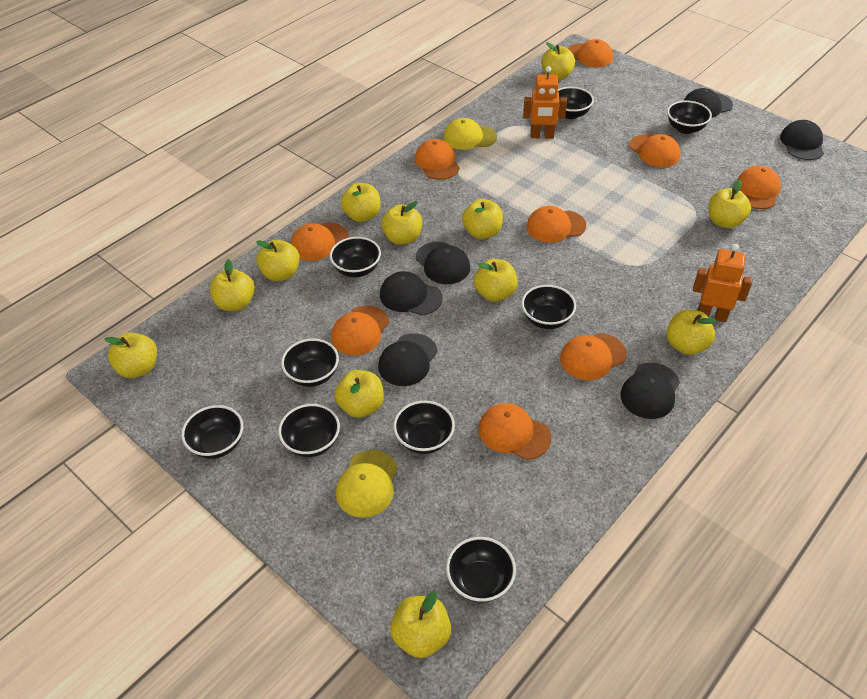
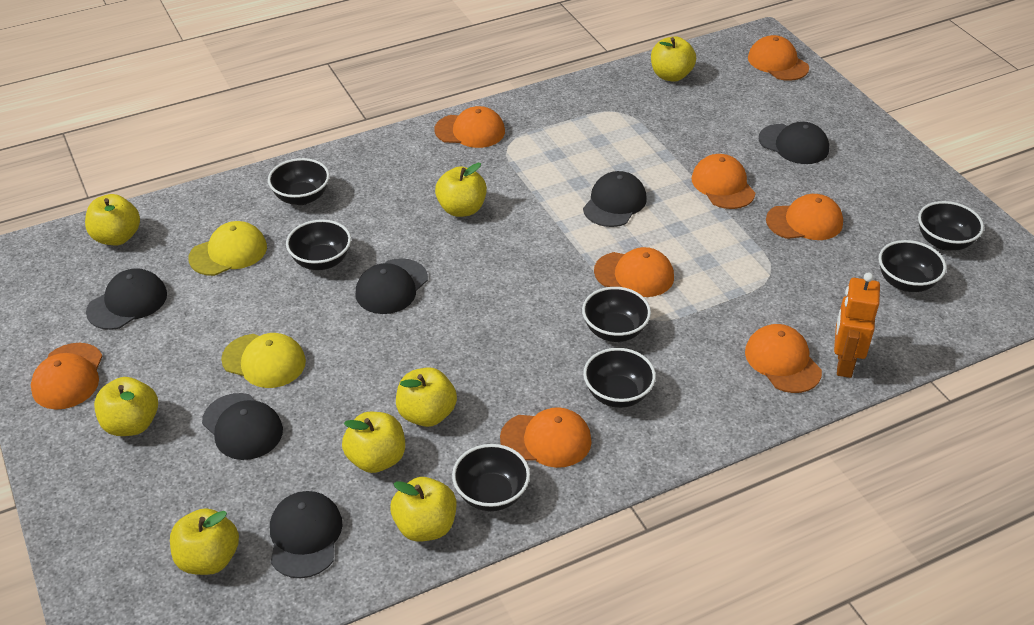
black bowl: [181,405,243,459] [278,404,340,457] [281,339,339,387] [330,237,381,277] [393,401,455,454] [446,537,516,603] [521,285,576,329] [558,87,594,119] [667,101,712,134] = 9 -> [268,158,330,205] [286,219,351,270] [452,444,530,511] [582,287,651,342] [583,348,656,408] [879,240,946,292] [918,201,984,251] = 7
orange cap: [290,223,349,261] [331,305,389,355] [415,139,460,180] [479,403,551,460] [526,206,586,243] [560,333,627,380] [568,39,613,67] [629,134,681,167] [737,166,781,209] = 9 -> [31,343,102,410] [434,106,505,148] [500,407,592,468] [594,247,674,297] [691,154,755,209] [745,324,822,393] [748,35,809,81] [766,194,843,240] = 8
orange robot: [523,66,567,139] [693,244,752,322] = 2 -> [834,272,880,378] = 1
yellow apple: [104,332,157,378] [210,259,255,311] [256,240,300,281] [334,370,384,418] [341,183,381,222] [381,201,422,245] [390,591,451,658] [462,199,503,239] [474,259,518,302] [541,42,575,80] [666,310,717,355] [709,180,751,228] = 12 -> [85,194,140,245] [94,377,158,436] [170,508,239,575] [342,412,405,473] [390,477,456,542] [396,367,457,427] [435,163,487,217] [651,36,696,82] = 8

